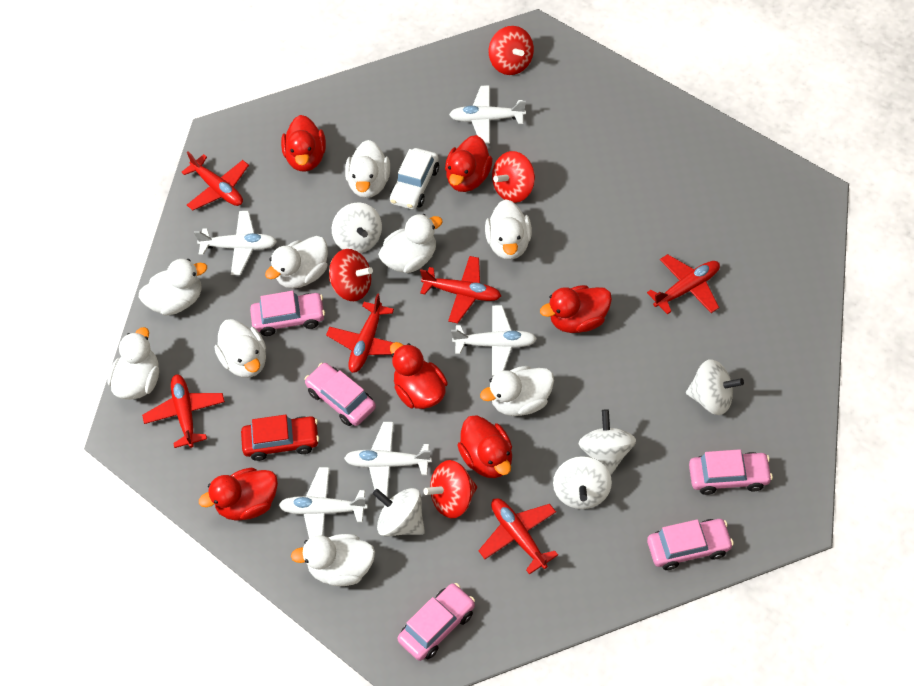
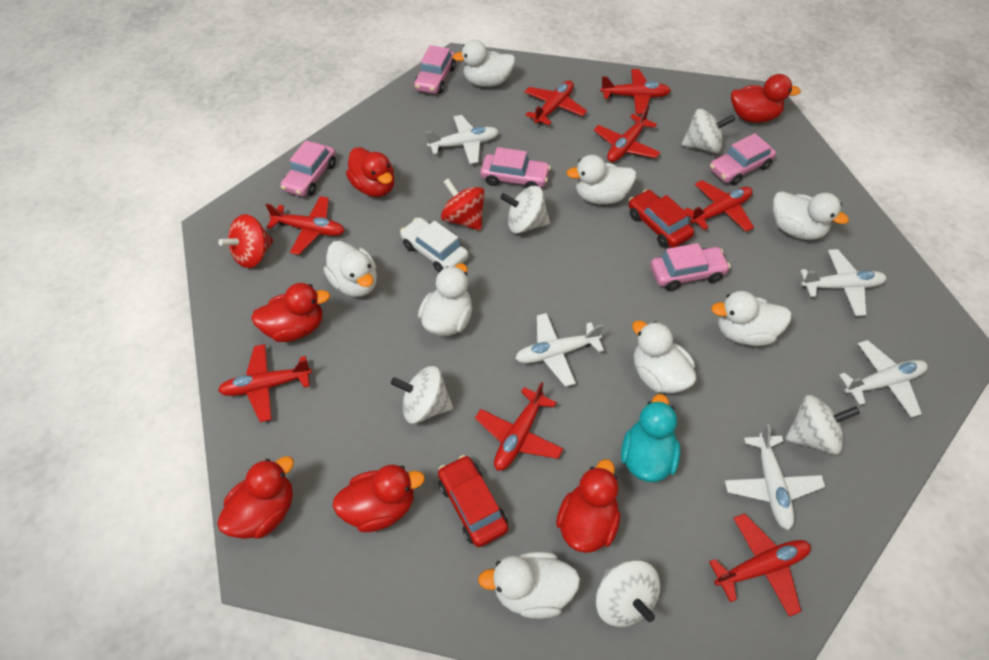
red car: [241,414,319,461] = 1 -> [438,455,508,547] [628,190,694,248] = 2
red plane: [142,374,225,448] [182,152,249,210] [326,293,394,373] [420,256,501,323] [479,498,558,575] [647,254,720,314] = 6 -> [218,344,312,422] [265,196,345,255] [475,382,563,471] [524,80,587,125] [594,106,660,162] [600,69,671,114] [684,180,754,232] [709,513,811,617] = 8
red spinning top: [329,249,373,301] [424,460,477,518] [489,26,534,75] [492,151,535,203] = 4 -> [218,214,274,268] [441,178,485,231] = 2
turquoise duck: none = 0 -> [621,394,681,483] = 1
white duck: [107,327,159,399] [139,259,207,315] [215,319,266,378] [265,236,328,289] [291,534,375,586] [345,140,390,198] [378,214,443,273] [480,366,554,416] [485,199,532,260] = 9 -> [324,241,377,297] [418,264,472,336] [453,40,515,87] [478,551,580,619] [566,155,636,204] [632,320,697,393] [711,291,792,346] [773,191,849,240] = 8

